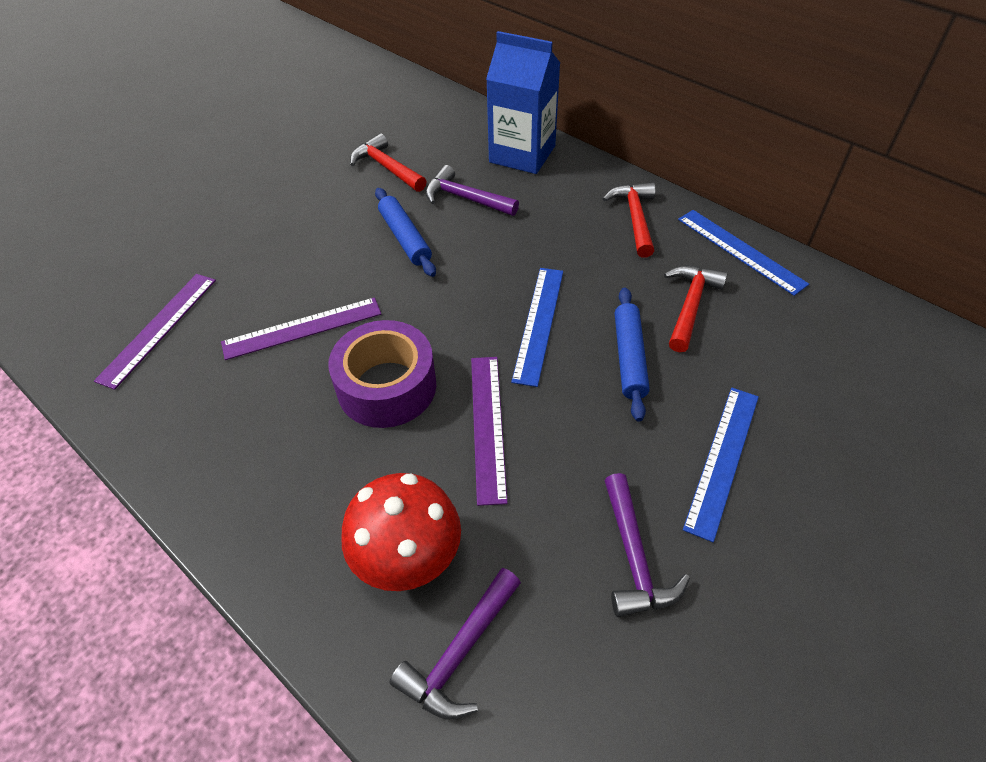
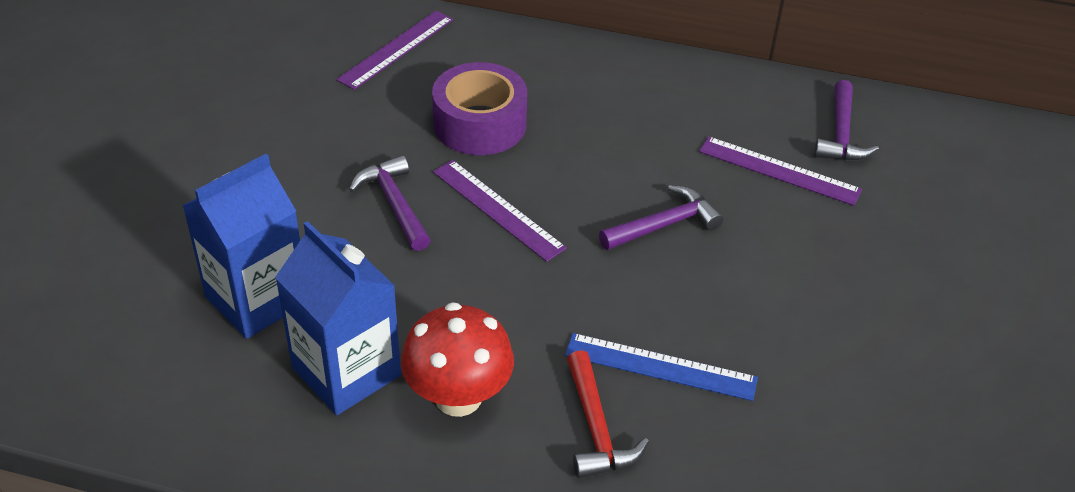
blue carton: [486,31,560,174] = 1 -> [182,154,300,339] [275,221,401,415] = 2
blue rolling pin: [375,188,436,277] [615,287,650,422] = 2 -> none = 0
blue ruler: [511,268,563,387] [678,210,809,296] [683,388,759,542] = 3 -> [565,333,758,401] = 1
red hammer: [350,133,427,192] [603,182,656,258] [664,266,728,352] = 3 -> [567,350,649,478] = 1

